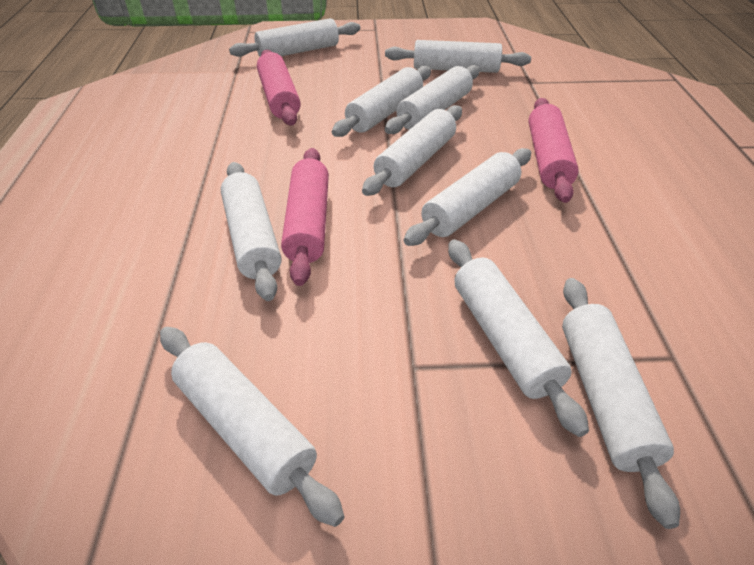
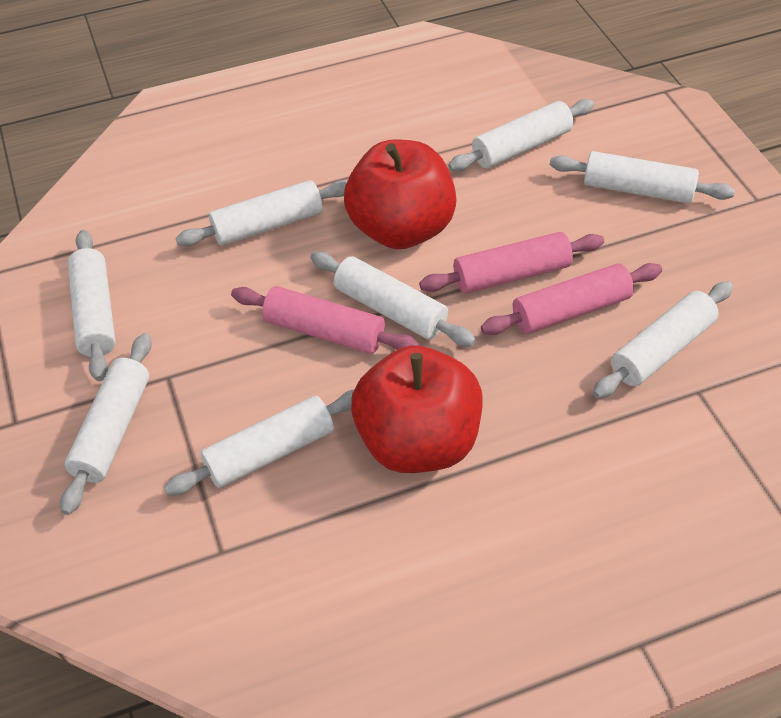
red apple: none = 0 -> [344,139,457,249] [351,346,483,473] = 2
white rolling pin: [160,327,344,527] [221,162,282,301] [229,18,360,57] [332,66,431,137] [362,105,462,196] [385,40,531,73] [385,65,480,134] [404,148,531,246] [448,239,589,437] [562,278,680,529] = 10 -> [60,333,152,515] [68,230,116,381] [164,390,354,495] [176,180,347,246] [310,251,476,346] [448,99,594,171] [550,151,735,204] [593,281,733,399] = 8

